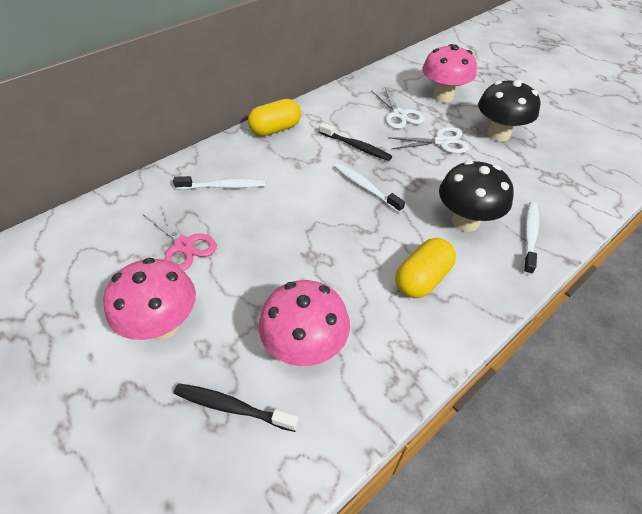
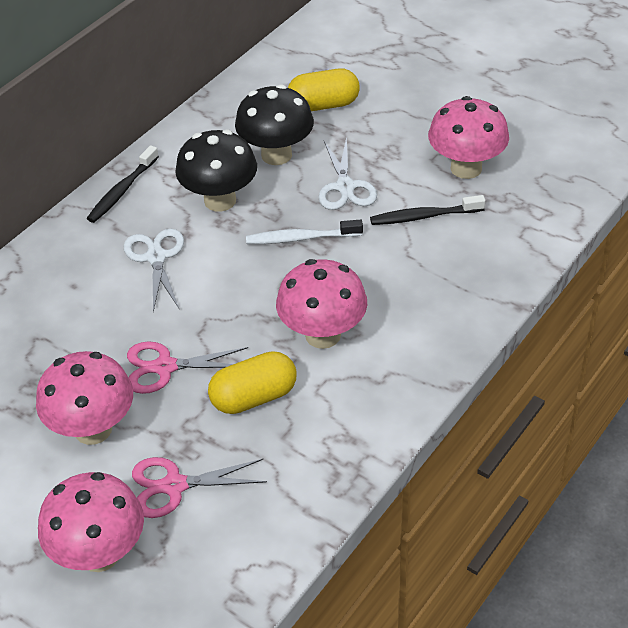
pink mushroom: [103,258,196,340] [259,280,350,366] [422,44,477,103] = 3 -> [36,351,133,445] [38,472,144,572] [276,259,367,349] [428,96,509,179] = 4
pink scissors: [143,205,217,271] = 1 -> [127,341,248,394] [132,457,267,518] = 2
white toothbrush: [173,176,265,190] [334,163,405,213] [523,202,539,275] = 3 -> [246,220,363,244] = 1

